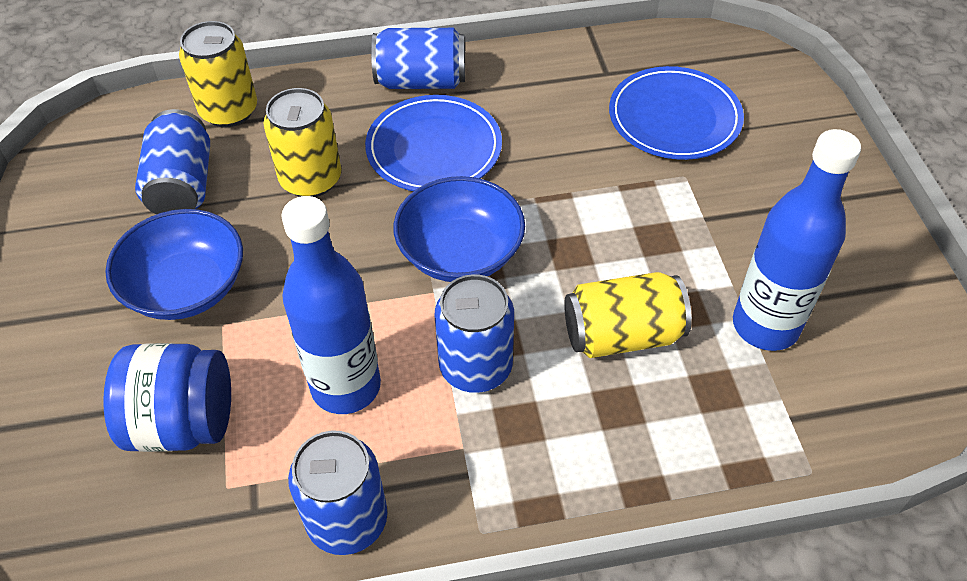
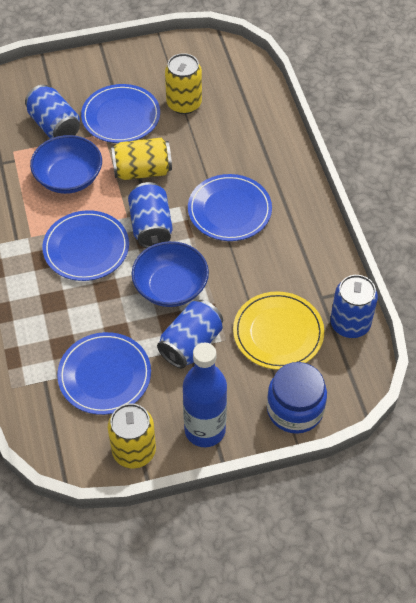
blue bottle: [281,196,381,414] [733,129,861,351] = 2 -> [183,342,227,447] = 1
blue plate: [365,95,502,191] [609,66,744,160] = 2 -> [42,210,129,281] [57,332,151,415] [81,84,160,143] [188,174,272,241] = 4
yellow plate: none = 0 -> [233,291,324,370] = 1

